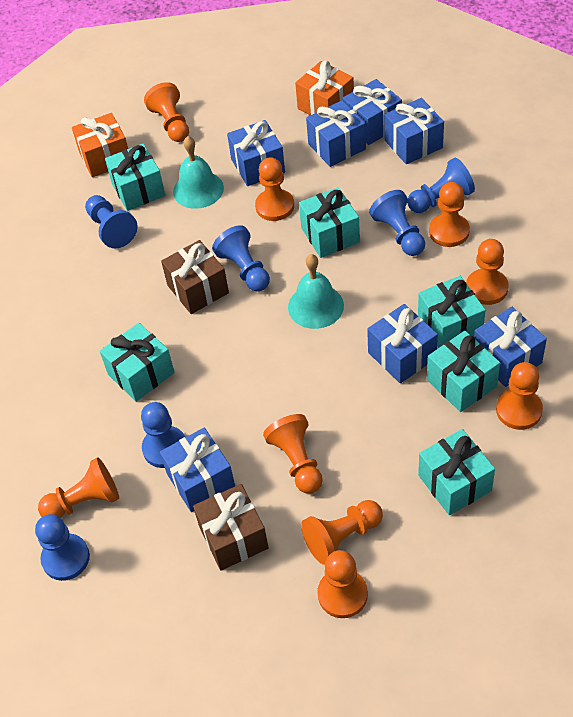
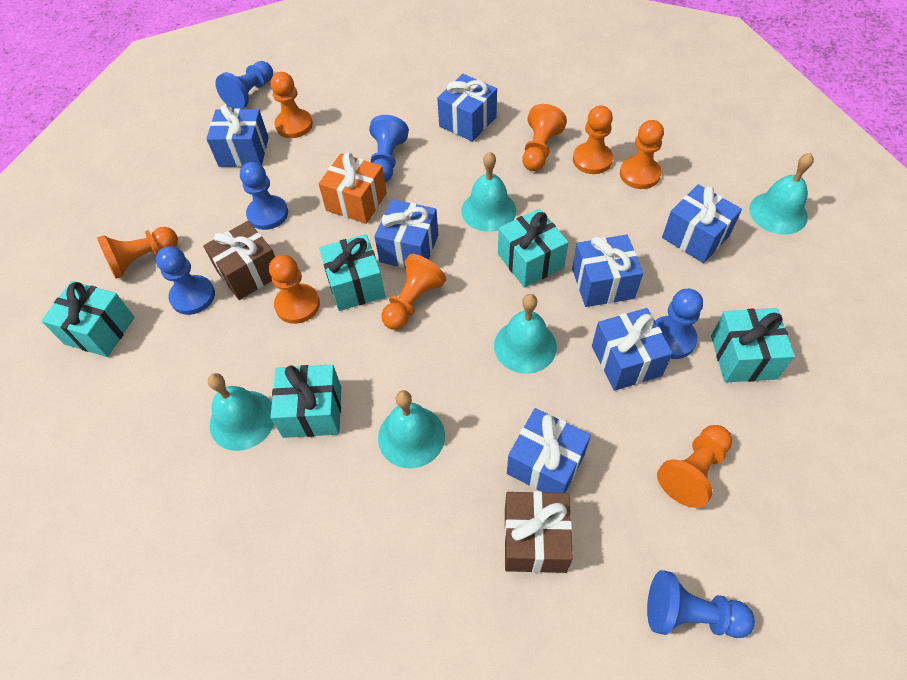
orange gift: [72,113,128,177] [295,61,354,115] = 2 -> [318,152,387,224] = 1
orange pawn: [38,457,119,518] [144,82,189,142] [255,157,294,221] [263,414,323,494] [301,500,383,565] [317,550,368,618] [429,182,470,247] [466,239,509,305] [496,362,543,430] = 9 -> [97,227,178,279] [269,255,320,324] [271,72,313,138] [381,254,446,330] [522,104,567,171] [573,105,613,174] [620,120,664,189] [657,425,732,508] = 8
turquoise bell: [173,136,224,209] [288,254,344,329] = 2 -> [208,373,274,451] [378,390,445,468] [461,152,516,232] [494,294,557,374] [749,153,814,235] = 5
turquoise gift: [100,323,175,402] [105,144,165,211] [299,187,360,258] [418,276,486,348] [418,429,495,515] [427,331,500,412] = 6 -> [41,281,135,357] [271,364,341,438] [319,234,385,311] [498,209,568,288] [711,308,795,383] = 5

